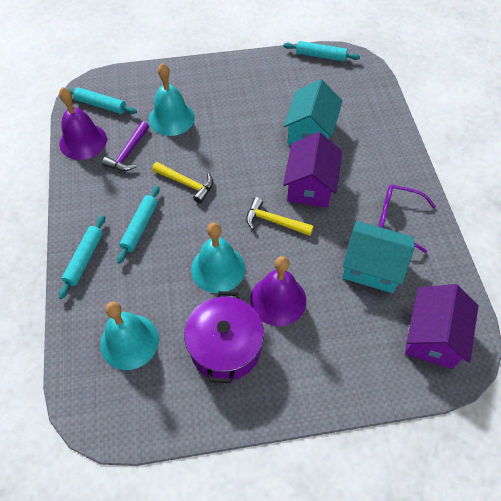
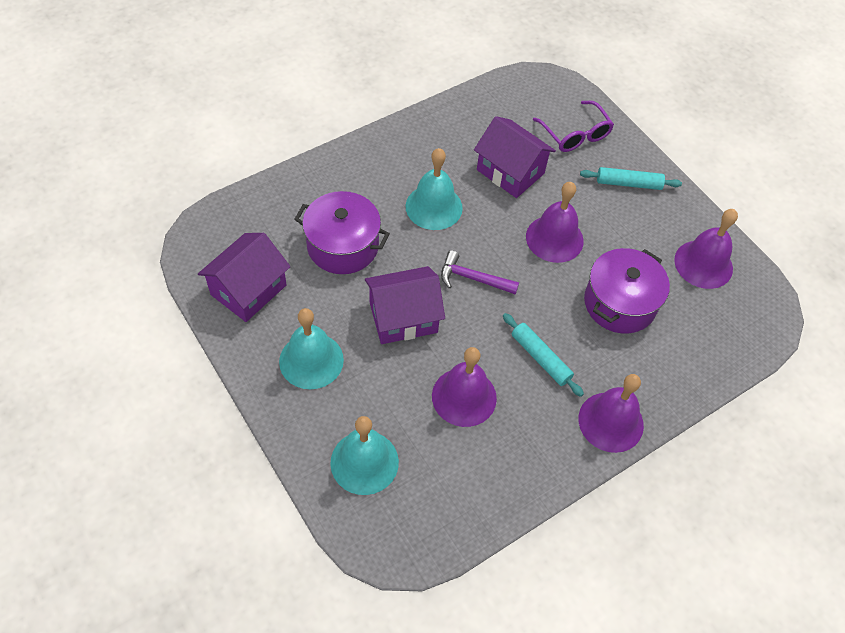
purple bell: [59,87,107,160] [250,256,306,326] = 2 -> [432,347,497,427] [526,182,584,263] [578,374,644,453] [674,209,738,289] = 4
purple house: [283,132,342,208] [405,284,478,369] = 2 -> [198,233,291,322] [365,266,445,344] [474,116,556,198] = 3
purple pot: [184,291,264,383] = 1 -> [294,191,390,274] [584,248,670,334] = 2
turquoise house: [284,79,343,145] [342,221,415,293] = 2 -> none = 0
turquoise rolling pin: [58,215,105,299] [67,87,137,114] [117,186,160,264] [283,41,360,62] = 4 -> [503,313,584,397] [580,167,682,190] = 2
yellow hammer: [152,162,213,203] [246,197,314,236] = 2 -> none = 0

